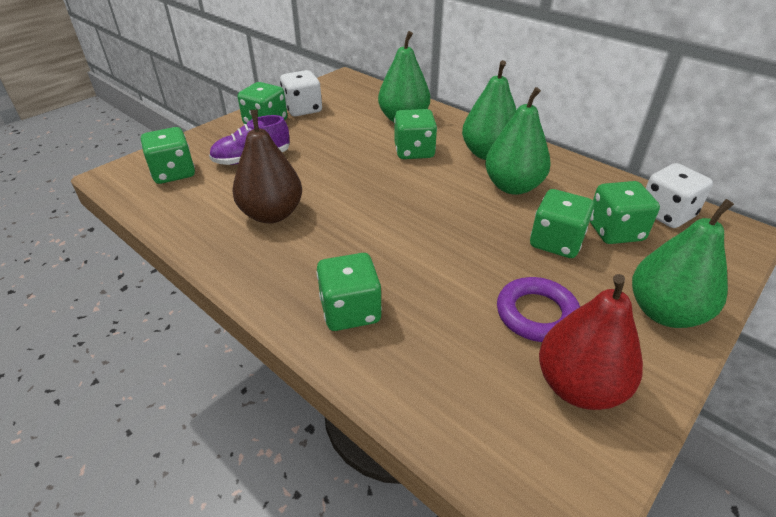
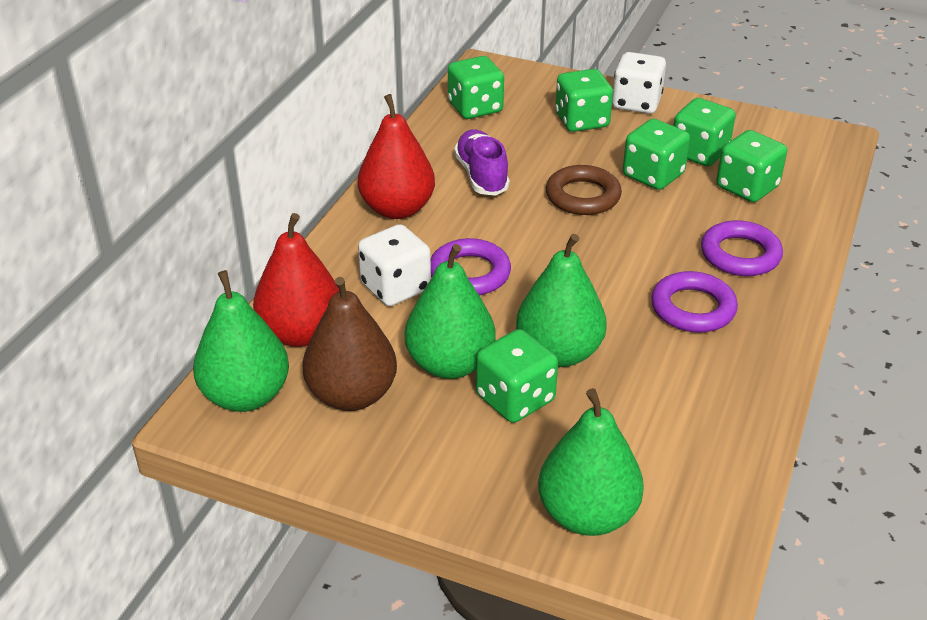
brown ring: none = 0 -> [546,165,622,215] = 1
purple ring: [497,277,580,342] = 1 -> [431,238,511,295] [651,271,738,333] [701,220,783,276] = 3
red pear: [539,274,643,410] = 1 -> [253,213,340,347] [358,94,435,219] = 2

